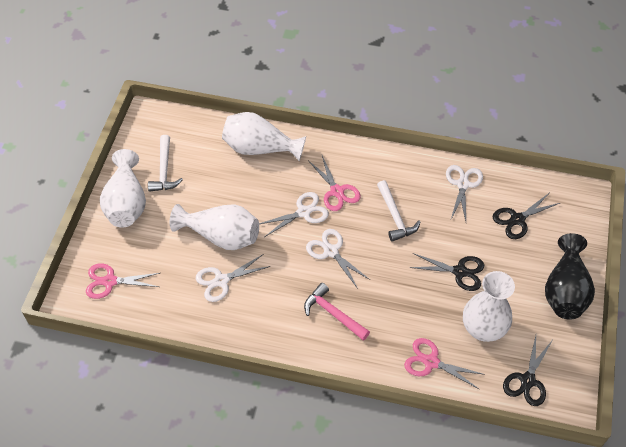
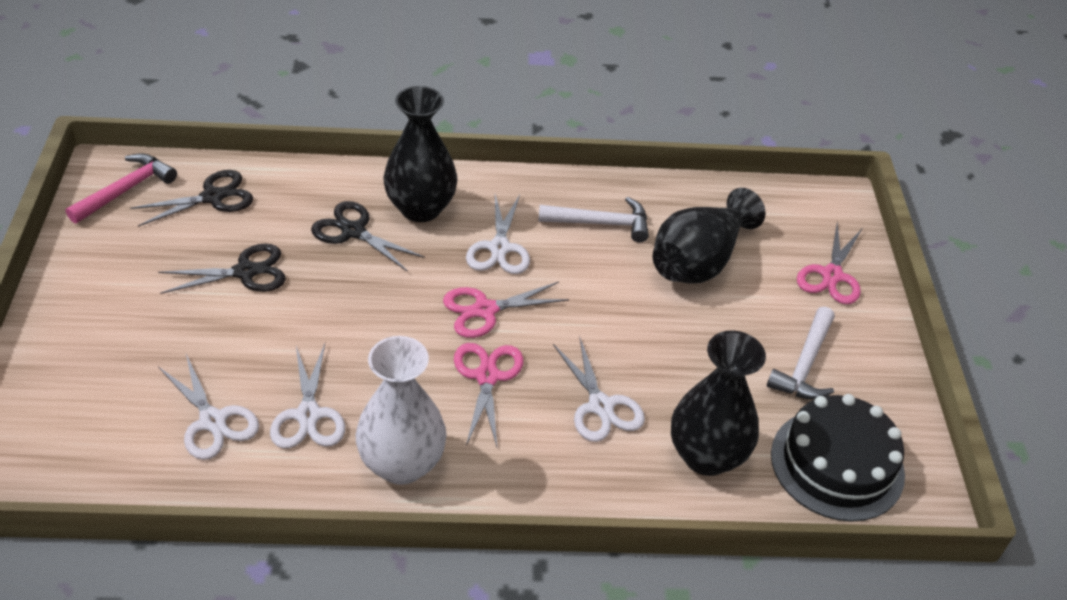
black cake: none = 0 -> [771,394,905,522] = 1
black vase: [545,233,595,319] = 1 -> [384,86,457,222] [653,188,766,284] [671,331,766,476] = 3
white vase: [100,149,146,228] [170,204,259,250] [222,112,306,161] [463,271,515,342] = 4 -> [356,336,447,485] = 1

